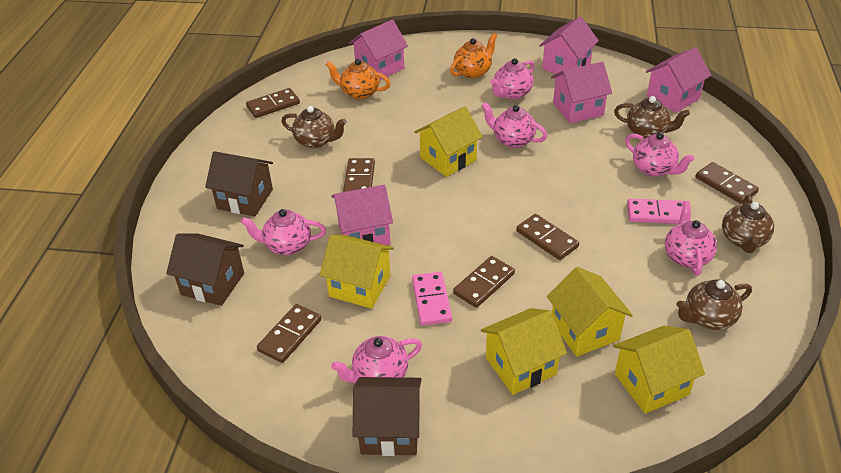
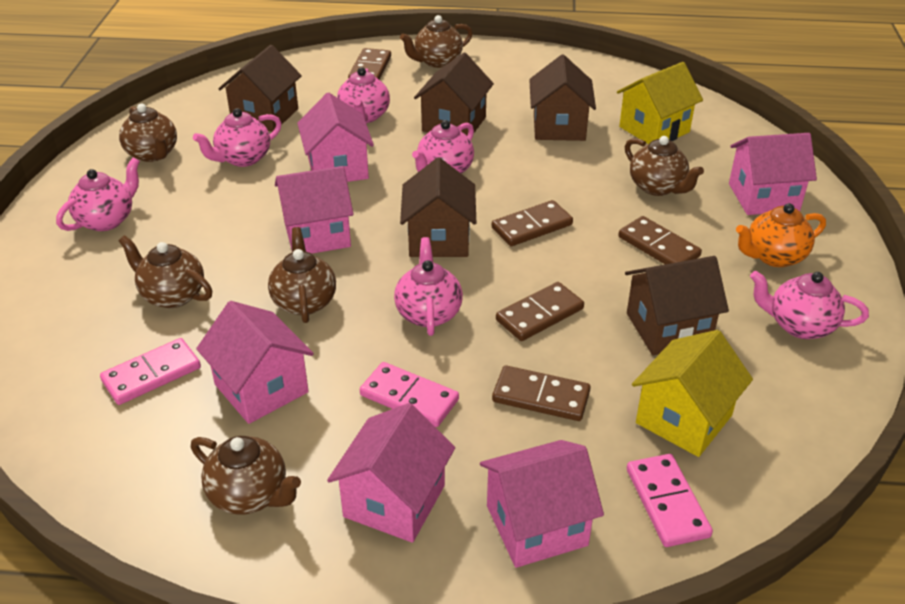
brown domino: [246,88,300,118] [257,304,321,363] [343,158,375,192] [453,256,515,308] [516,214,579,260] [696,162,759,204] = 6 -> [348,48,391,80] [492,200,573,246] [492,365,591,421] [496,282,584,341] [618,216,702,264] = 5
brown house: [166,234,244,306] [205,151,273,216] [353,377,422,456] = 3 -> [219,45,302,132] [400,157,476,257] [414,53,494,136] [529,54,596,141] [625,256,729,355] = 5
brown teapot: [281,106,347,148] [614,96,690,139] [676,279,752,330] [722,194,774,253] = 4 -> [119,104,177,162] [119,235,212,308] [191,436,301,515] [268,227,336,323] [400,15,473,68] [625,136,704,196] = 6
orange teapot: [325,59,391,100] [450,33,498,78] = 2 -> [736,203,826,267] = 1
pink domino: [412,272,452,326] [627,199,683,224] = 2 -> [100,338,201,405] [360,362,459,427] [627,454,713,547] = 3
pink house: [331,185,393,245] [349,19,408,80] [539,17,599,74] [551,62,612,123] [646,47,712,113] = 5 -> [196,301,314,424] [275,166,354,254] [297,93,374,182] [327,403,455,543] [480,440,604,568] [729,133,817,215] = 6
yellow house: [320,235,394,309] [414,106,483,177] [481,308,567,395] [547,267,633,357] [613,326,705,414] = 5 -> [617,62,703,144] [632,330,753,457] = 2

